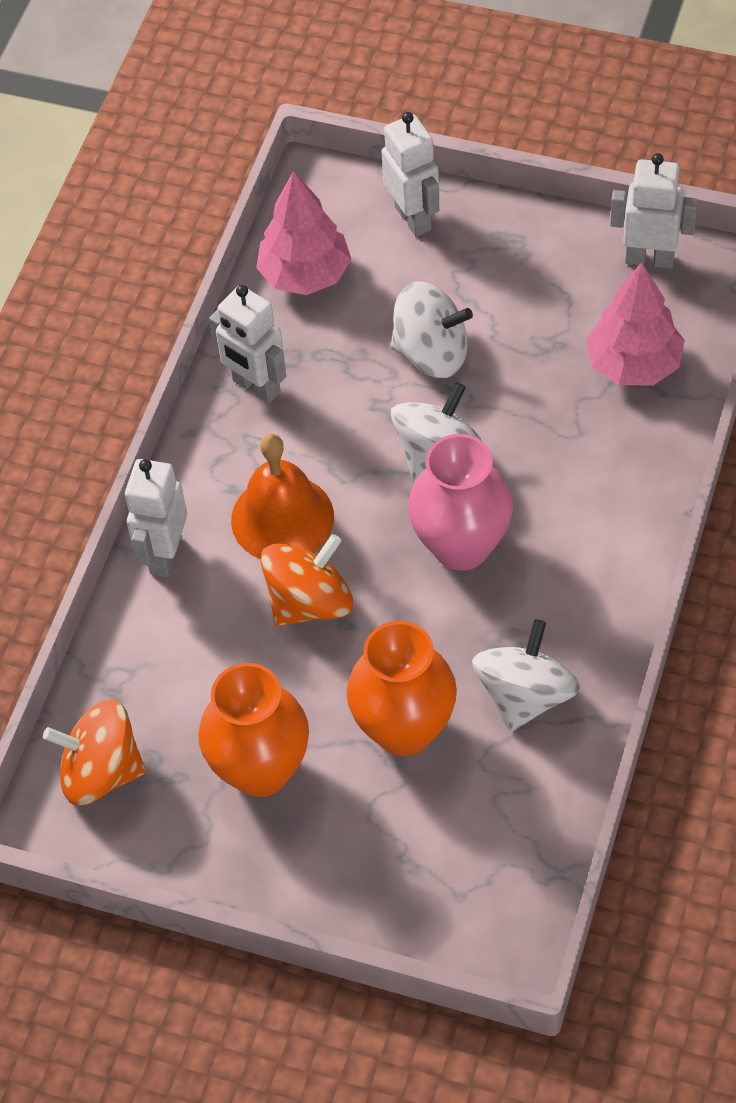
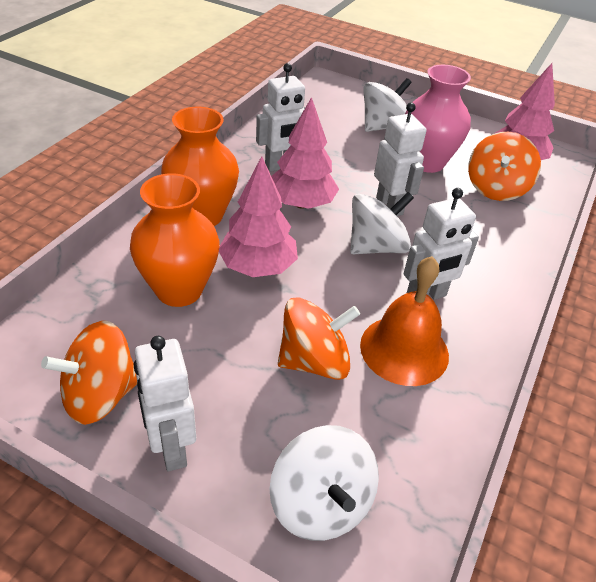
orange spinning top: [43,699,146,805] [260,534,353,626] = 2 -> [41,321,137,425] [278,297,360,380] [468,132,541,201] = 3
pink tree: [256,171,351,295] [586,262,685,385] = 2 -> [219,156,298,277] [271,97,339,209] [494,63,555,160] = 3

